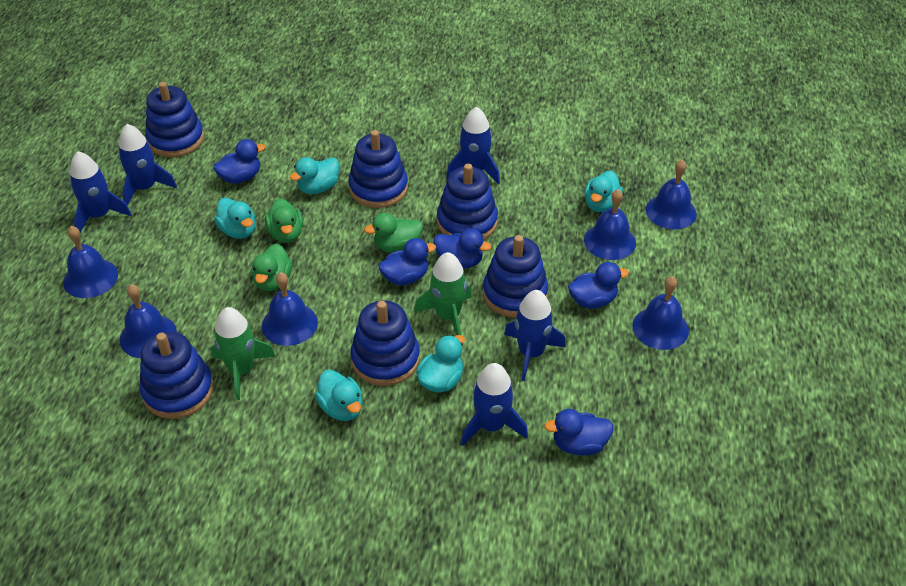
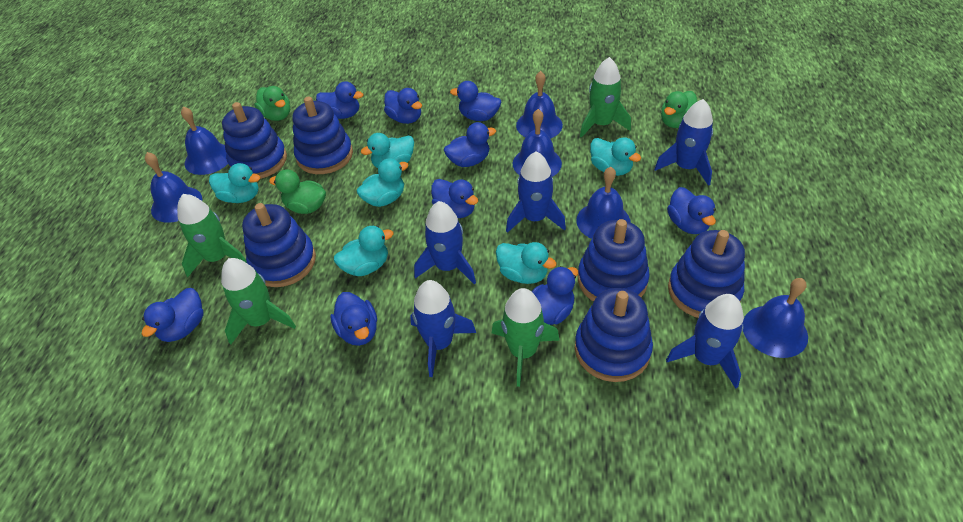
blue duck: [213,139,266,184] [378,238,436,285] [434,229,491,269] [544,409,614,456] [568,262,629,309] = 5 -> [142,288,204,342] [316,81,363,119] [330,292,377,346] [384,88,422,124] [431,179,478,218] [444,122,496,167] [450,81,501,121] [531,266,578,325] [667,187,716,234] = 9
green rocket: [211,307,276,400] [414,252,472,335] = 2 -> [177,194,247,277] [221,258,296,345] [492,288,560,387] [580,57,631,138] = 4
turquoise duck: [214,198,256,239] [290,157,339,194] [315,370,363,421] [416,335,465,392] [584,170,623,212] = 5 -> [209,163,260,203] [334,226,394,276] [357,158,409,207] [361,133,414,168] [496,242,557,284] [590,137,641,176] = 6

